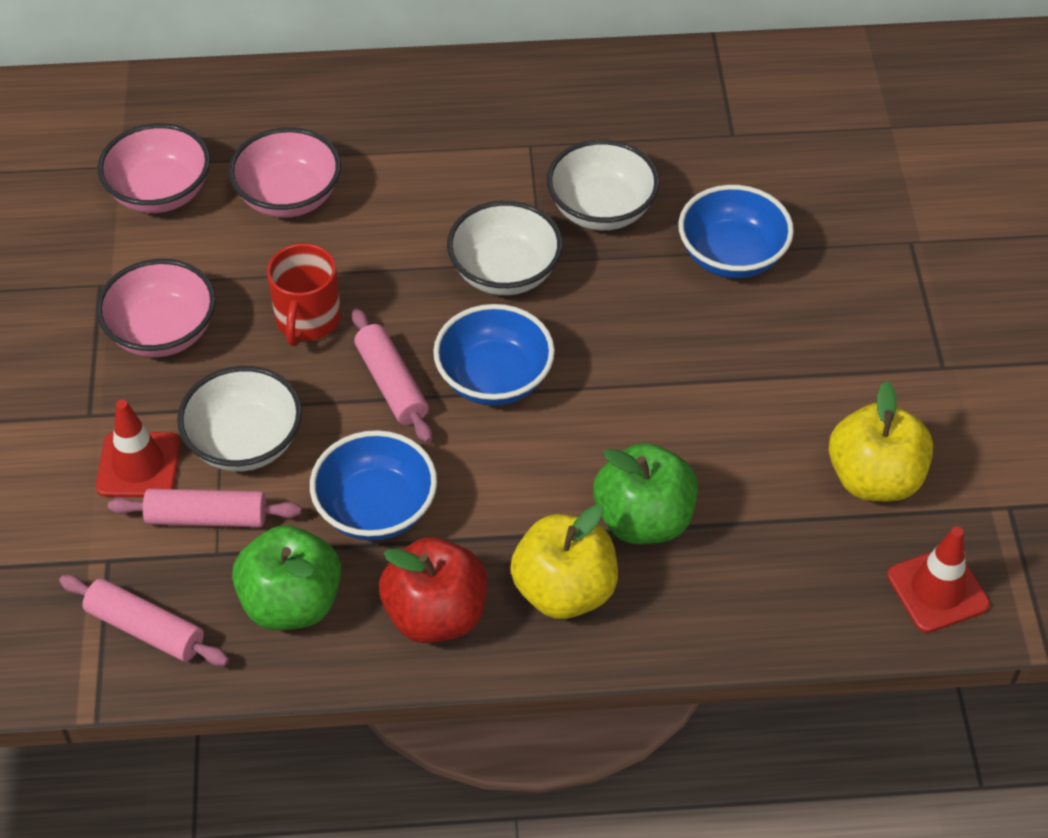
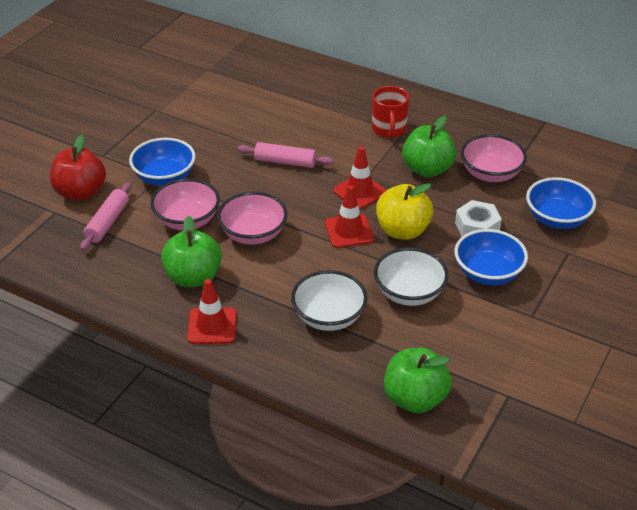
green apple: [232,525,341,630] [593,443,698,544] = 2 -> [161,216,222,287] [384,348,452,413] [402,116,456,178] = 3
pink rolling pin: [59,575,229,666] [108,489,302,527] [352,308,432,443] = 3 -> [80,182,131,251] [238,142,334,168] = 2
red traffic cone: [96,399,181,497] [887,527,990,633] = 2 -> [187,279,237,344] [325,185,374,248] [333,146,387,209] = 3
white bowl: [177,366,302,471] [447,201,563,295] [547,140,660,230] = 3 -> [291,270,368,331] [374,248,449,306] = 2
white nut: none = 0 -> [455,200,502,237] = 1
yellow apple: [510,505,618,619] [829,381,933,501] = 2 -> [376,183,433,240] = 1

